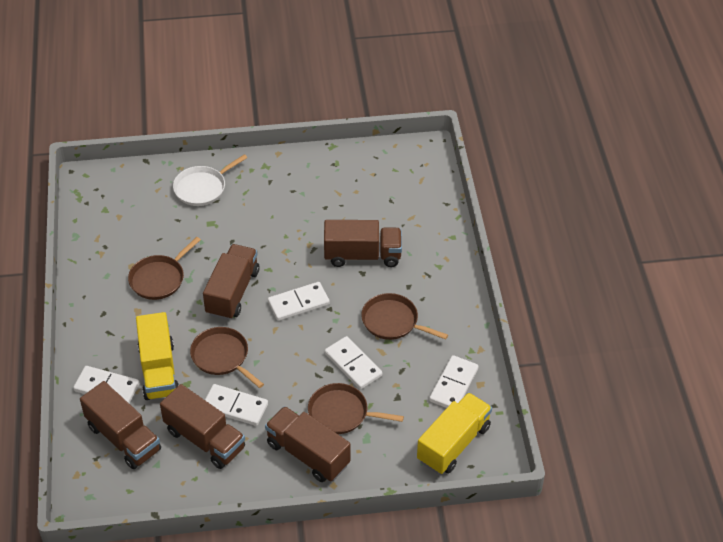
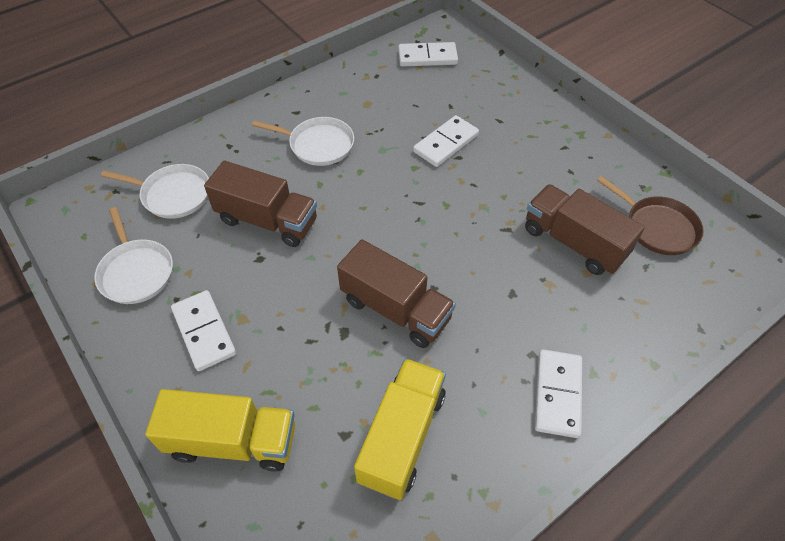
brown pan: [128,237,201,300] [190,327,264,388] [308,383,404,434] [361,293,448,340] = 4 -> [597,176,704,255] = 1
brown truck: [80,381,161,469] [160,384,245,469] [203,244,259,320] [265,406,351,482] [324,220,402,267] = 5 -> [204,161,317,247] [337,239,456,348] [525,184,645,275] = 3
white domino: [73,366,139,403] [205,384,268,426] [268,282,330,321] [325,336,382,389] [429,355,478,408] = 5 -> [171,290,236,371] [398,42,458,67] [413,115,479,167] [535,349,582,438] = 4
white pan: [173,154,247,206] = 1 -> [94,207,173,304] [101,164,209,219] [252,117,354,166] = 3

